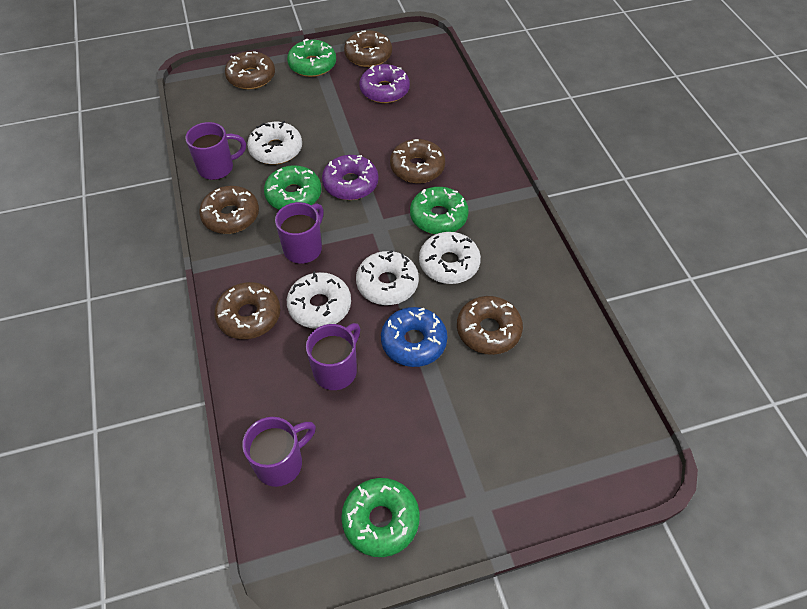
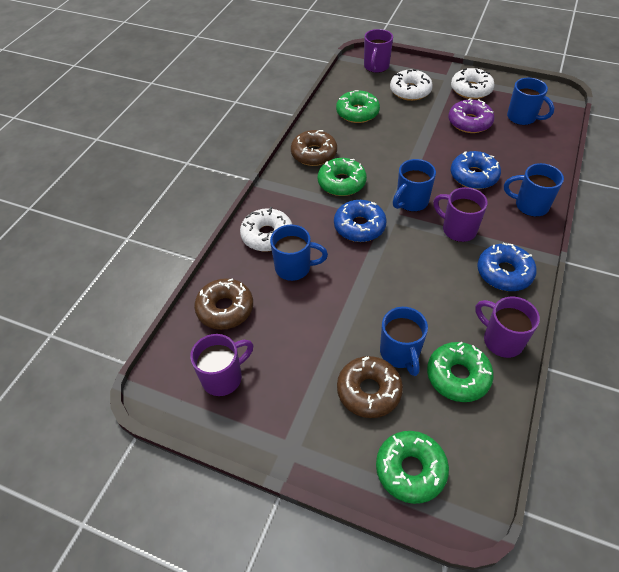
blue donut: [381,307,447,367] = 1 -> [334,200,387,242] [451,151,501,189] [477,242,537,291] = 3
blue mug: none = 0 -> [270,225,328,281] [380,307,428,376] [393,159,436,212] [504,163,564,217] [507,78,554,125] = 5
brown donut: [199,186,259,234] [214,282,280,339] [225,51,275,89] [344,30,392,67] [390,139,445,183] [457,296,523,355] = 6 -> [194,278,253,330] [291,130,337,166] [337,356,403,418] = 3
purple donut: [322,155,378,200] [359,64,410,103] = 2 -> [448,98,495,133] = 1
white donut: [247,121,302,165] [287,271,351,329] [356,250,419,305] [419,232,481,284] = 4 -> [240,207,292,251] [390,69,433,101] [451,68,495,99] = 3

